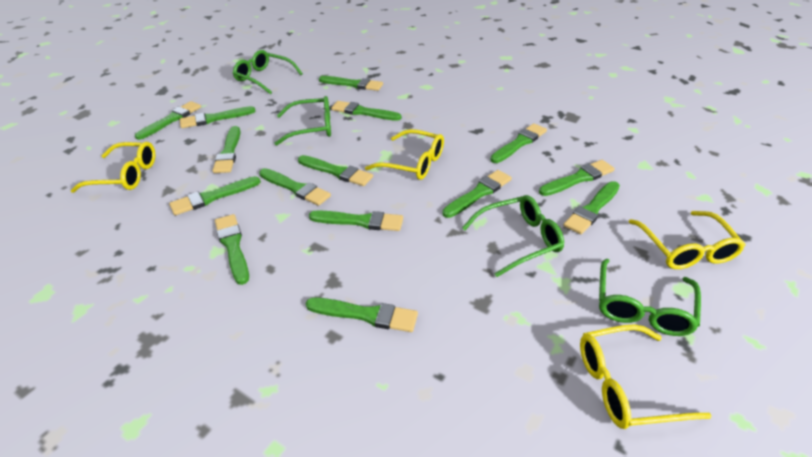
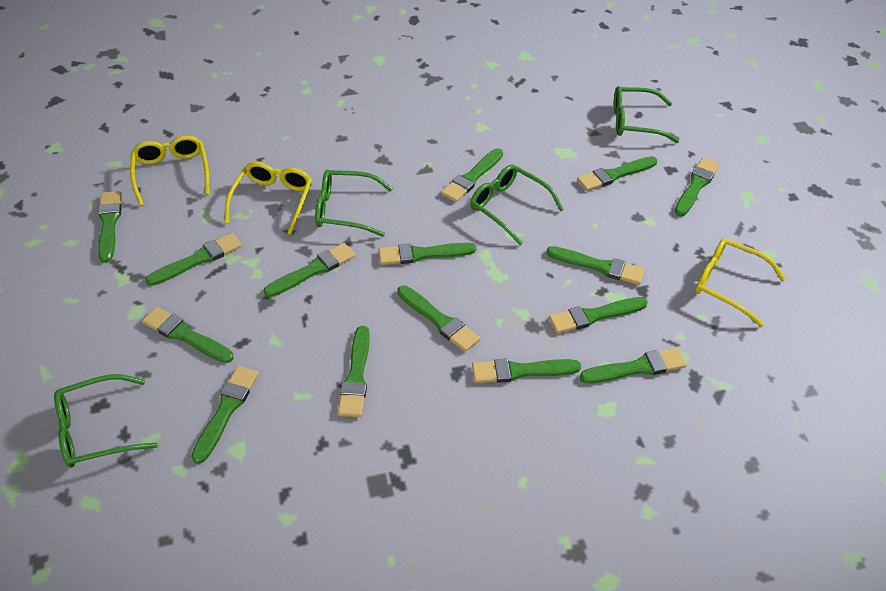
yellow glasses: [70,142,155,193] [365,129,444,180] [580,324,712,429] [628,211,745,269] = 4 -> [130,135,209,206] [225,162,312,235] [695,238,786,327] = 3

